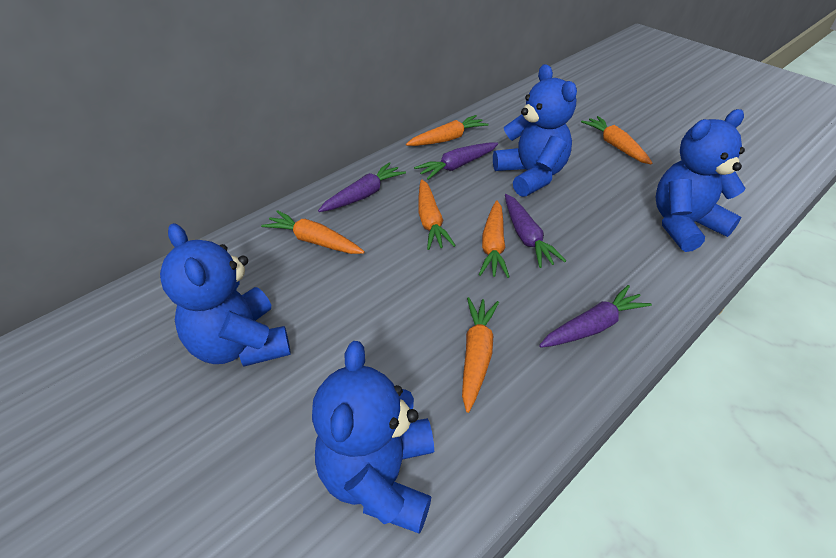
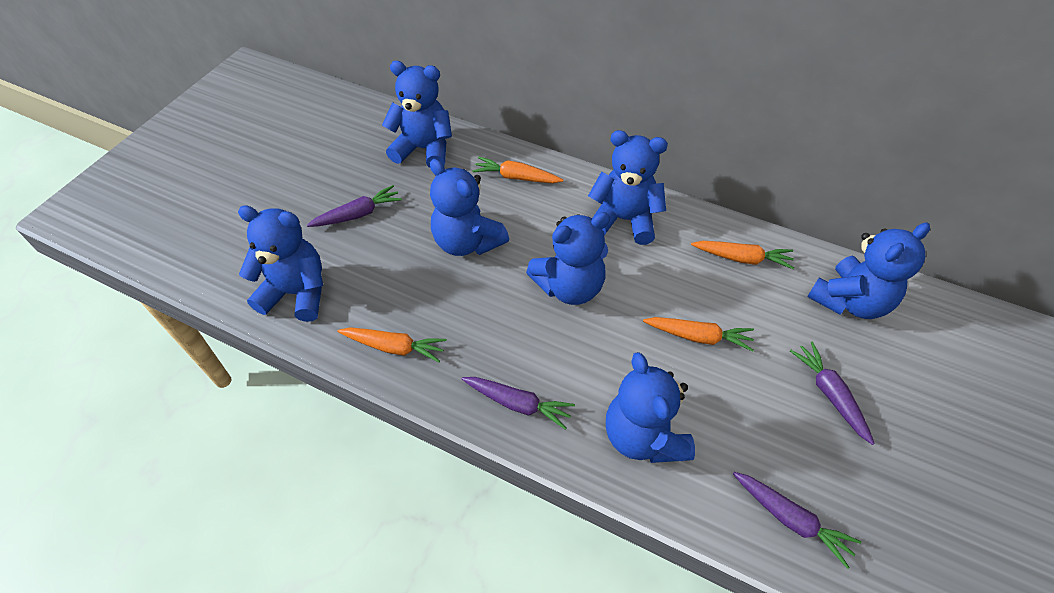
blue teddy bear: [160,223,291,367] [312,341,434,534] [493,64,577,197] [655,109,746,252] = 4 -> [238,206,323,322] [382,61,452,168] [430,159,509,256] [526,212,610,305] [588,130,668,245] [606,352,695,463] [807,223,930,319] = 7
orange carrot: [261,210,365,254] [406,115,489,146] [418,179,456,250] [462,297,499,413] [479,200,510,278] [581,116,652,164] = 6 -> [337,327,447,362] [472,157,563,183] [643,317,754,352] [691,241,794,269] = 4

